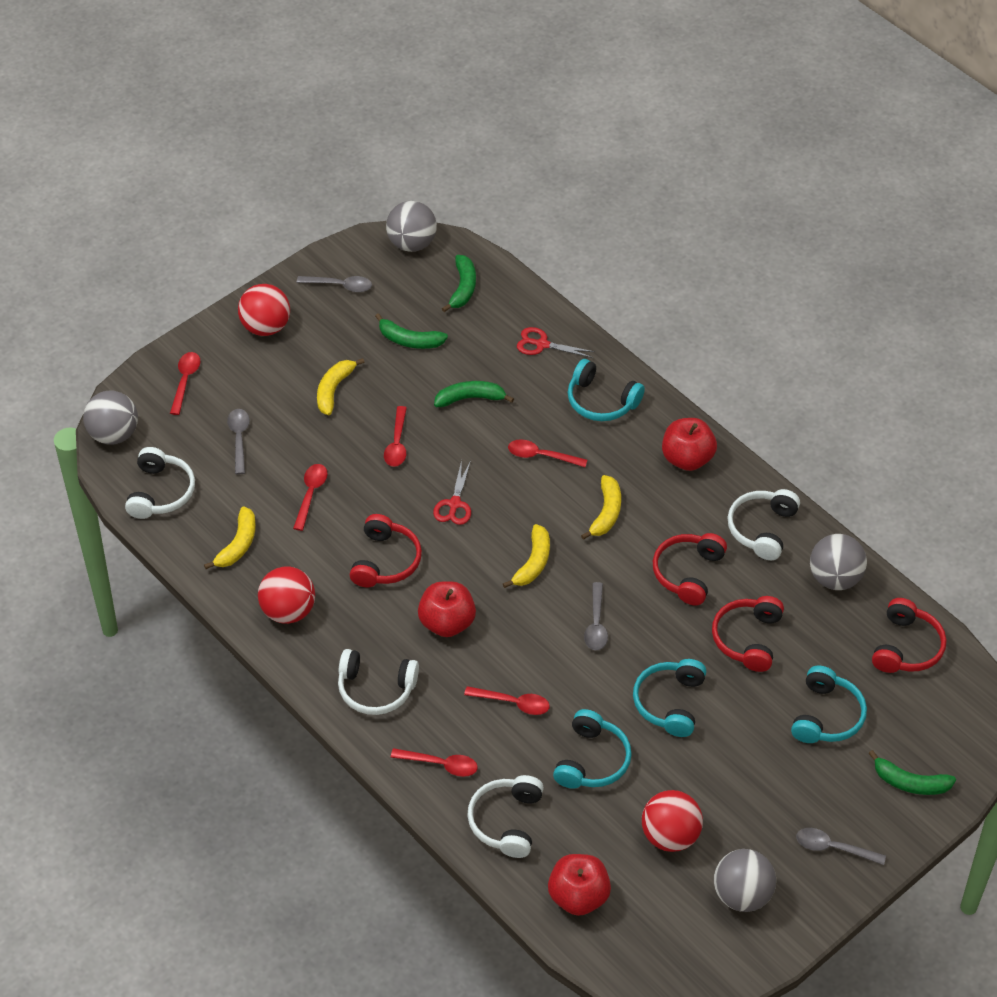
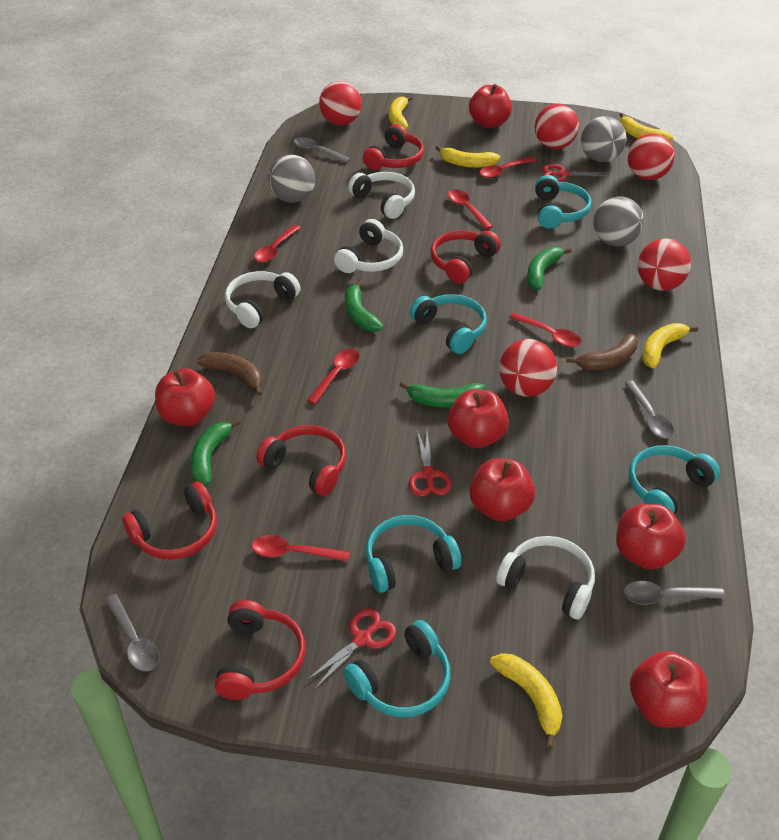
brown banana: none = 0 -> [197,352,263,396] [566,334,638,370] = 2
grey ball: [83,391,138,445] [386,201,437,252] [714,849,776,912] [810,534,867,590] = 4 -> [268,155,315,203] [581,116,626,162] [593,196,644,247] = 3
red apple: [418,581,476,637] [548,854,611,916] [662,418,717,471] = 3 -> [155,368,215,426] [447,389,509,448] [469,84,512,128] [469,458,535,521] [616,504,686,570] [630,651,708,728] = 6
red ball: [238,284,290,336] [258,566,315,624] [642,790,703,852] = 3 -> [319,81,362,125] [499,339,557,397] [535,104,579,149] [628,133,675,180] [638,239,691,291] = 5
red headphones: [350,514,422,587] [653,533,727,606] [712,596,784,672] [872,598,946,673] = 4 -> [122,481,217,560] [215,600,306,700] [256,425,346,496] [363,124,424,170] [431,230,501,284] = 5
red scissors: [433,460,471,525] [517,327,595,358] = 2 -> [306,608,396,689] [409,430,452,497] [542,164,610,182] = 3
turquoise headphones: [553,709,632,789] [568,359,645,421] [633,659,706,737] [791,665,867,743] = 4 -> [343,620,451,717] [366,515,461,593] [410,294,487,354] [535,175,591,229] [629,445,720,514] = 5
yellow banana: [204,506,256,569] [317,358,365,415] [503,524,550,588] [581,475,621,540] = 4 -> [389,95,413,130] [435,145,500,168] [490,653,562,749] [620,113,673,141] [642,323,698,368] = 5

